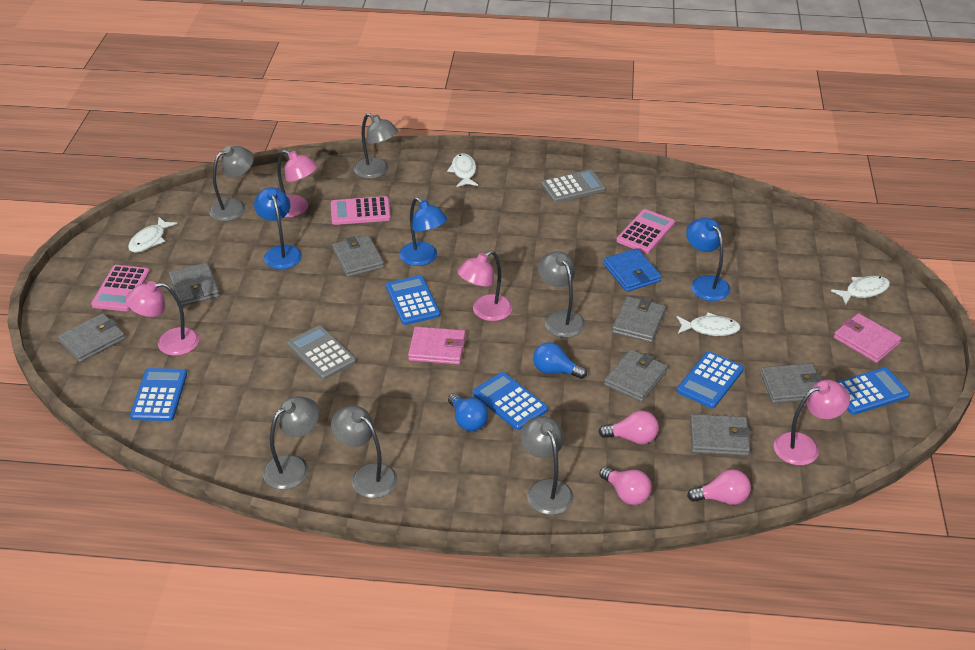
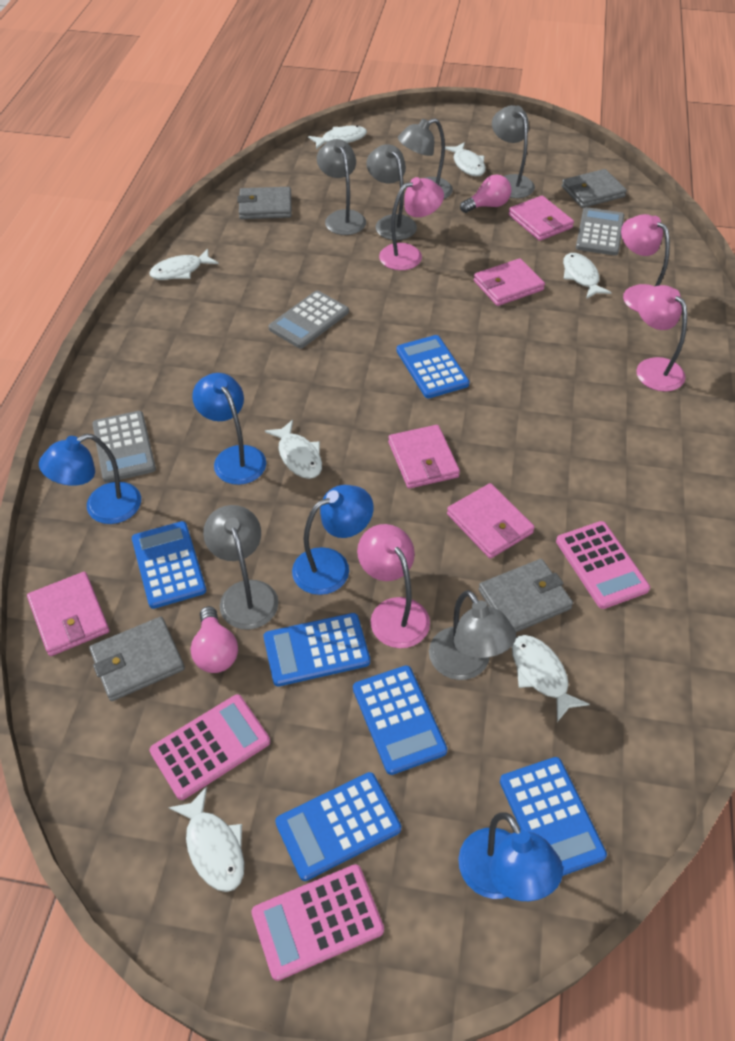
blue calculator: [130,368,187,421] [386,275,440,325] [473,372,548,430] [677,351,744,408] [837,367,910,415] = 5 -> [132,521,206,609] [264,613,370,687] [275,772,401,881] [353,666,447,775] [396,335,470,398] [500,757,607,876] = 6
blue lamp: [254,187,302,269] [400,197,447,266] [686,218,730,301] = 3 -> [39,434,141,524] [192,373,266,485] [292,485,373,595] [458,812,563,901] = 4
blue light bulb: [448,393,488,431] [533,342,587,379] = 2 -> none = 0
blue wallet: [603,248,661,292] = 1 -> none = 0
grey calculator: [287,325,356,380] [541,169,606,203] = 2 -> [92,411,156,483] [269,291,349,349] [576,207,624,256] = 3
grey wallet: [58,313,125,362] [169,263,220,306] [332,235,384,277] [604,349,668,402] [612,296,666,343] [690,414,751,456] [760,363,823,403] = 7 -> [89,617,185,701] [237,187,292,219] [479,559,573,632] [562,169,627,208] = 4
pink light bulb: [599,411,659,444] [599,466,652,505] [687,469,751,505] = 3 -> [191,606,238,673] [460,175,511,213] = 2
pink wallet: [408,327,465,365] [834,313,902,363] = 2 -> [27,572,110,656] [388,425,460,489] [447,483,535,559] [474,258,545,306] [508,196,574,241] = 5
white fish: [128,217,177,253] [447,153,478,187] [677,312,741,336] [831,276,890,305] = 4 -> [149,248,219,280] [168,786,244,892] [265,420,322,479] [308,126,367,149] [445,142,486,176] [512,635,590,722] [563,253,612,299] = 7

